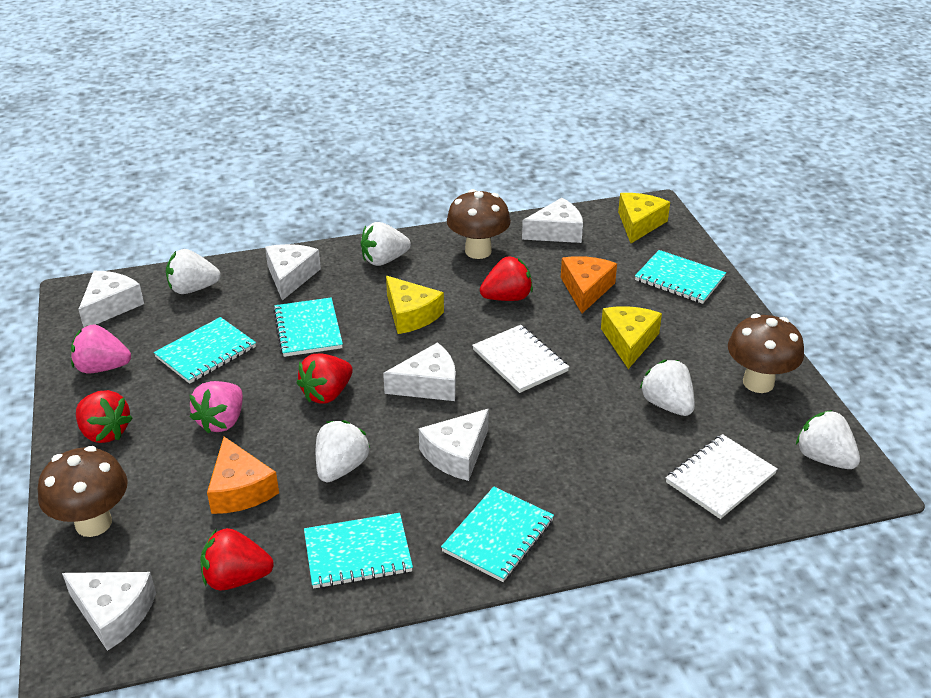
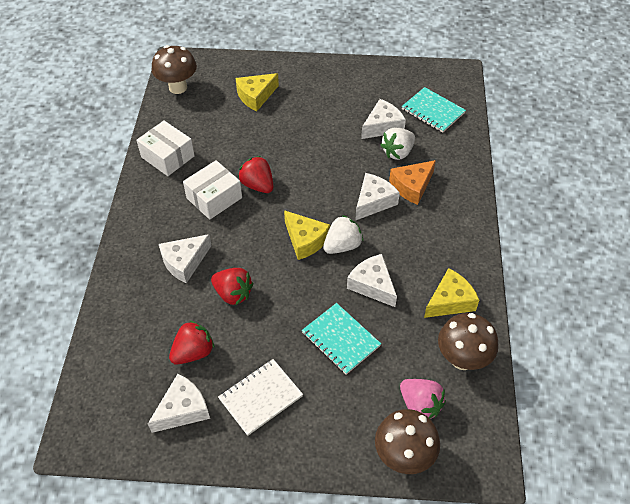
orange cheese: [207,437,279,514] [561,256,617,313] = 2 -> [389,160,436,205] = 1
pink strawberry: [71,324,131,373] [189,381,243,434] = 2 -> [400,379,446,419] = 1
red strawberry: [76,390,133,443] [200,528,274,591] [297,354,353,404] [480,256,533,301] = 4 -> [169,320,215,364] [211,268,253,305] [238,156,273,193] = 3
turquoise notebook: [154,317,256,384] [273,298,343,357] [304,513,413,589] [441,487,554,582] [635,250,726,304] = 5 -> [302,303,381,375] [402,87,466,133] = 2
white box: none = 0 -> [137,120,195,176] [183,160,242,220] = 2
white cheese: [62,572,156,651] [78,271,144,328] [265,244,321,301] [383,342,456,401] [419,409,489,481] [522,198,583,243] = 6 -> [148,374,210,433] [159,234,212,283] [347,254,397,307] [355,173,400,221] [361,99,406,139] = 5
white notebook: [472,325,569,393] [666,434,778,519] = 2 -> [218,359,303,436] = 1
white strawberry: [166,249,221,294] [316,420,370,482] [361,222,411,266] [640,360,695,416] [796,410,860,469] = 5 -> [323,215,363,254] [380,127,415,160] = 2

